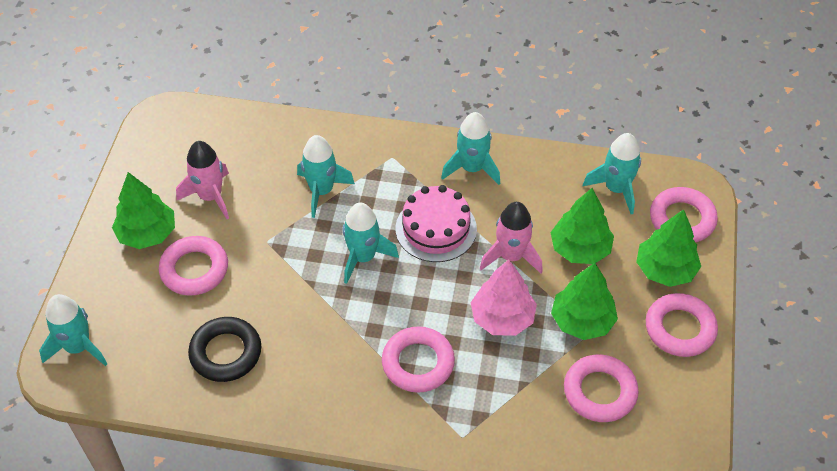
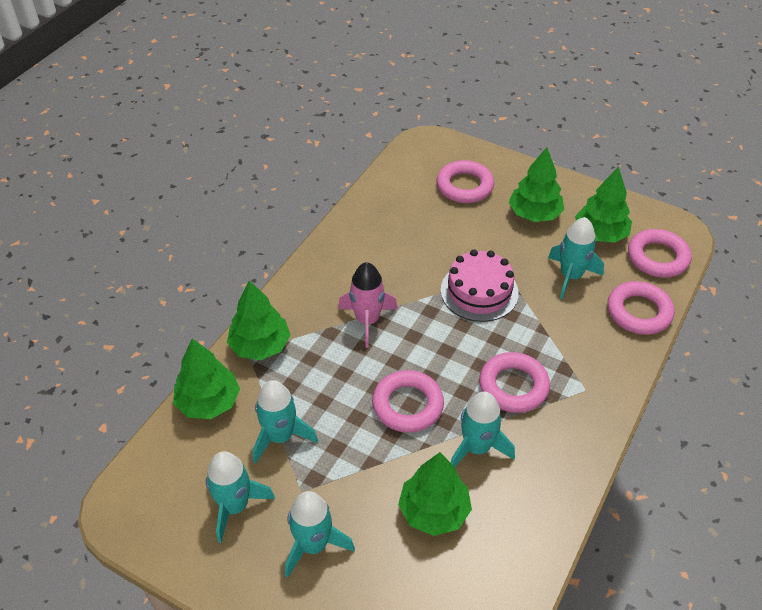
black ring: [188,317,261,382] = 1 -> none = 0
green tree: [112,172,175,249] [550,188,614,264] [551,263,618,340] [636,209,701,287] = 4 -> [173,339,240,419] [227,280,291,360] [398,452,472,536] [509,147,564,222] [575,167,632,243] = 5
pink rocket: [176,141,229,219] [480,202,543,273] = 2 -> [338,262,398,348] = 1
pink tree: [471,260,537,336] = 1 -> none = 0

